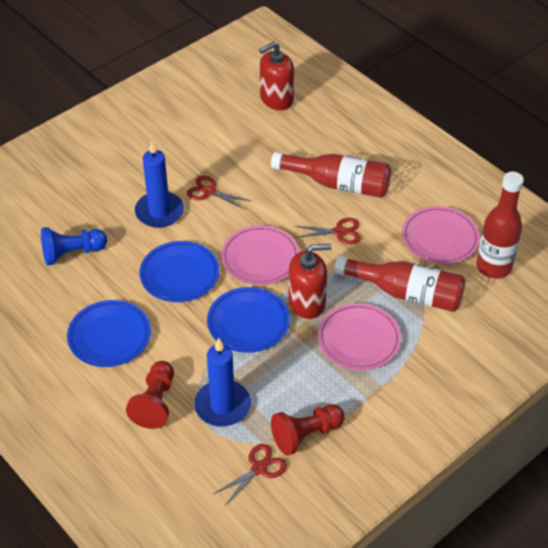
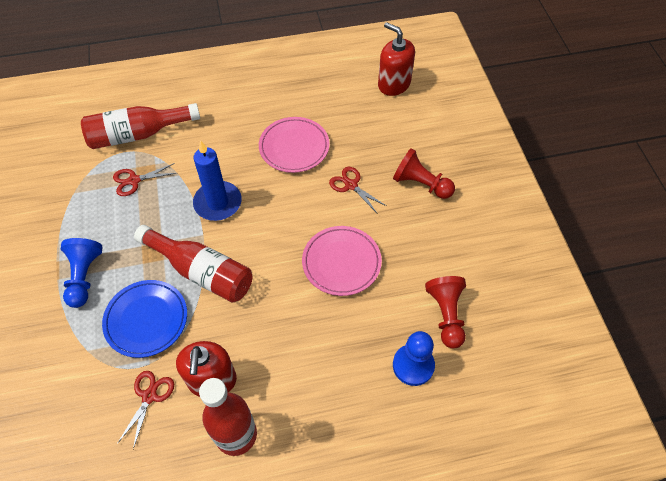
blue candle: [135,140,184,228] [194,338,251,427] = 2 -> [193,140,242,221] = 1
blue pawn: [41,227,107,266] = 1 -> [61,238,103,308] [393,331,435,386] = 2
blue plate: [67,300,151,367] [140,241,219,302] [207,287,290,353] = 3 -> [102,280,187,358] = 1
pink plate: [221,225,300,285] [318,303,401,370] [402,206,480,264] = 3 -> [259,117,330,173] [302,226,382,296] = 2

